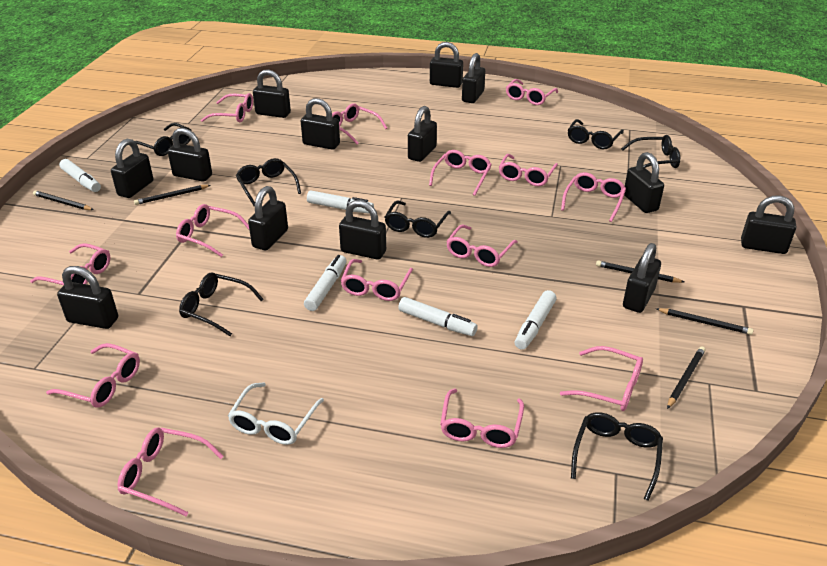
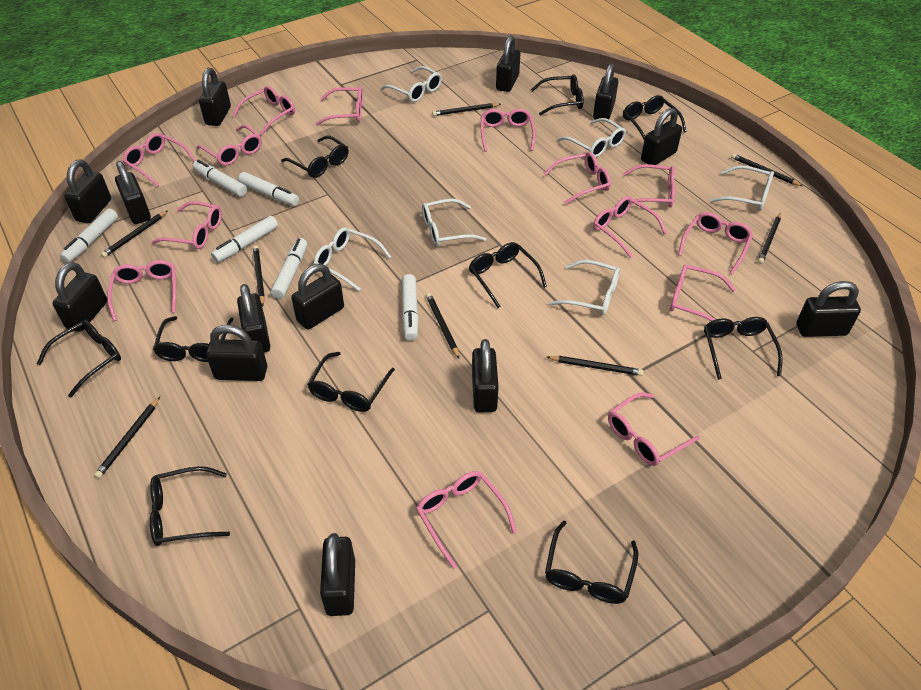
black glasses: [130,123,192,156] [179,272,263,336] [236,158,301,207] [385,200,451,238] [568,119,624,149] [571,412,663,501] [621,135,680,168] = 7 -> [37,320,121,397] [150,466,230,546] [153,316,234,362] [281,136,349,178] [307,352,395,412] [469,242,547,308] [531,74,584,116] [545,521,638,604] [623,95,686,140] [704,317,783,380] = 10
black pencil: [33,190,94,210] [134,185,211,205] [596,260,684,283] [655,308,754,335] [667,346,705,409] = 5 -> [94,397,160,479] [101,211,167,258] [253,245,265,306] [426,293,459,358] [432,103,501,116] [547,356,644,376] [731,153,803,186] [758,213,781,264] = 8
white glasses: [228,382,324,445] = 1 -> [314,227,391,291] [381,66,442,102] [422,199,486,246] [549,260,620,315] [558,118,626,157] [710,165,774,211] = 6
white marker: [59,159,101,192] [304,255,347,311] [307,190,374,213] [398,297,478,336] [515,290,557,350] = 5 -> [60,208,118,263] [193,160,247,197] [211,216,278,263] [238,172,299,206] [271,238,307,299] [401,274,419,341] = 6

